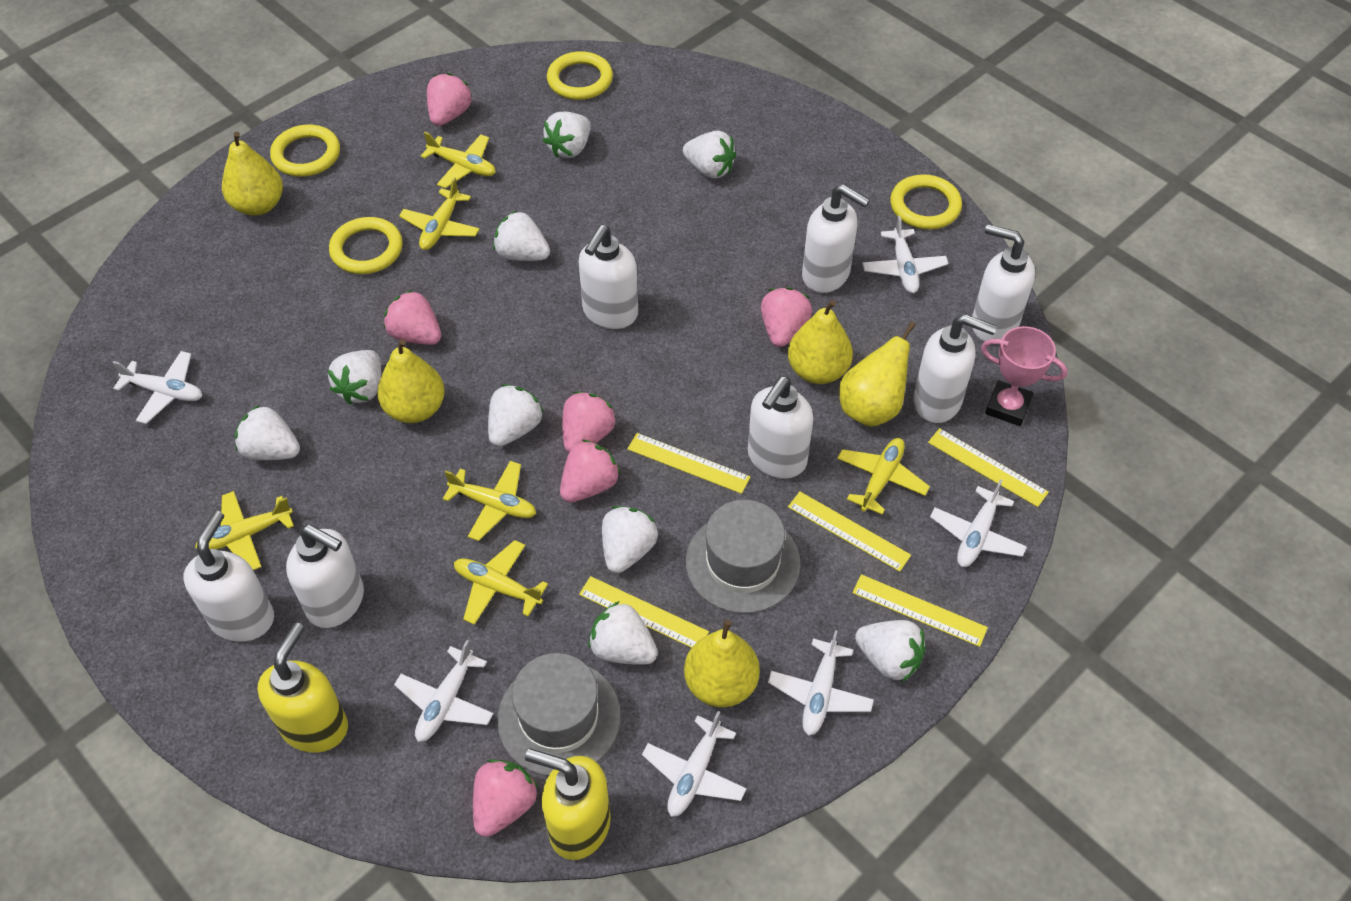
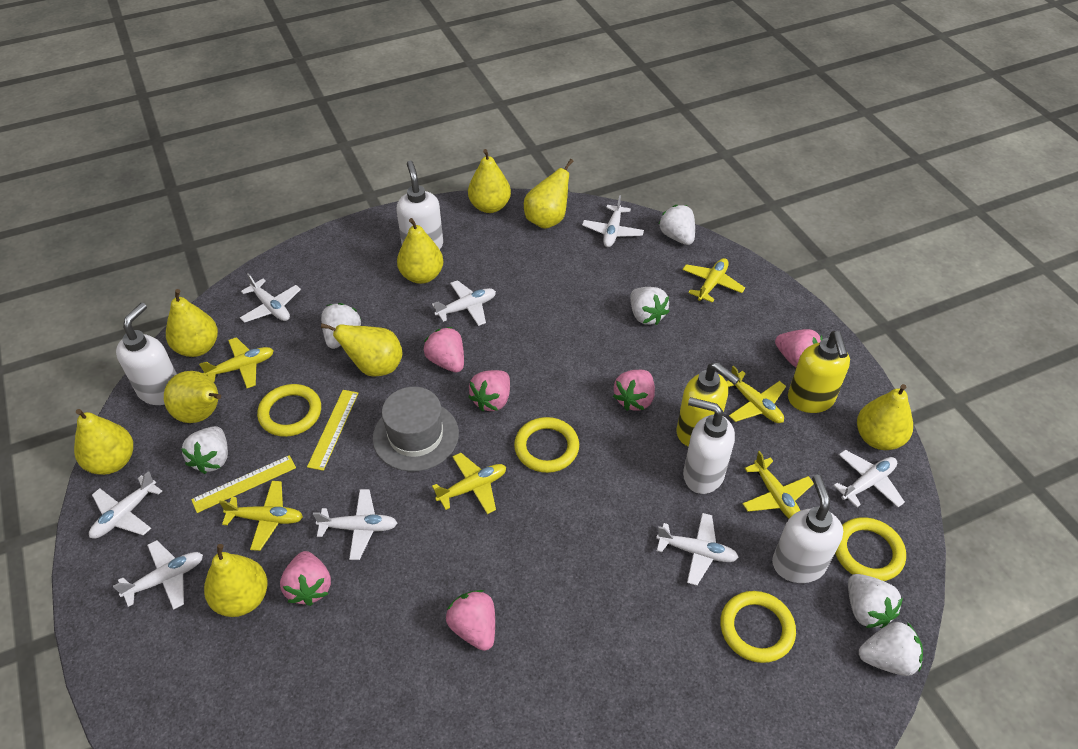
grey hat: [497,653,621,776] [686,500,801,613] = 2 -> [373,387,459,472] = 1
pink trophy: [981,326,1068,426] = 1 -> none = 0
white plane: [112,351,202,424] [394,640,494,742] [642,711,747,817] [768,630,874,736] [862,216,948,294] [930,479,1027,567] = 6 -> [89,471,162,539] [113,540,203,610] [240,274,301,323] [313,489,397,560] [432,280,496,326] [582,195,644,247] [656,513,739,586] [833,450,905,507] = 8
white soap dispenser: [184,511,274,642] [286,525,364,628] [579,225,638,329] [748,376,814,479] [802,184,870,293] [913,314,997,423] [972,224,1035,341] = 7 -> [116,303,177,405] [396,161,443,250] [683,397,735,494] [772,475,843,583] = 4
white strawberry: [235,405,300,460] [327,350,381,405] [488,384,544,447] [493,211,550,261] [543,112,591,158] [588,601,658,665] [602,506,658,573] [683,130,736,179] [855,620,926,682] = 9 -> [181,426,228,474] [321,303,361,349] [630,287,670,325] [659,205,695,245] [848,574,903,628] [859,622,923,676] = 6
yellow pear: [222,131,283,216] [377,339,445,423] [684,620,760,707] [788,300,853,384] [839,322,916,427] = 5 -> [74,409,133,475] [164,371,221,423] [166,289,218,357] [204,544,268,617] [321,323,403,376] [397,218,443,284] [468,149,511,213] [524,159,573,229] [857,384,913,450] = 9
yellow ruler: [579,576,709,648] [627,433,750,494] [788,492,911,572] [852,574,988,647] [928,428,1049,507] = 5 -> [191,455,296,513] [307,390,358,471] = 2

